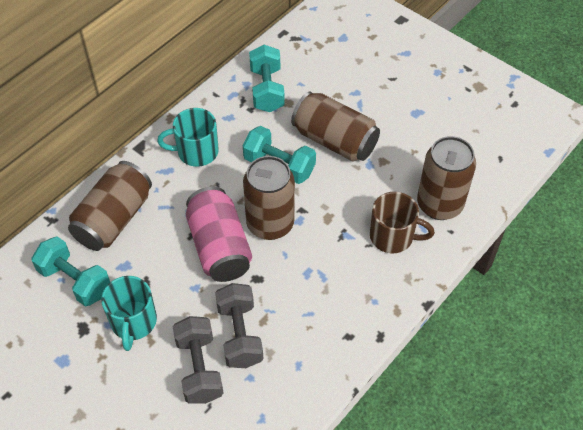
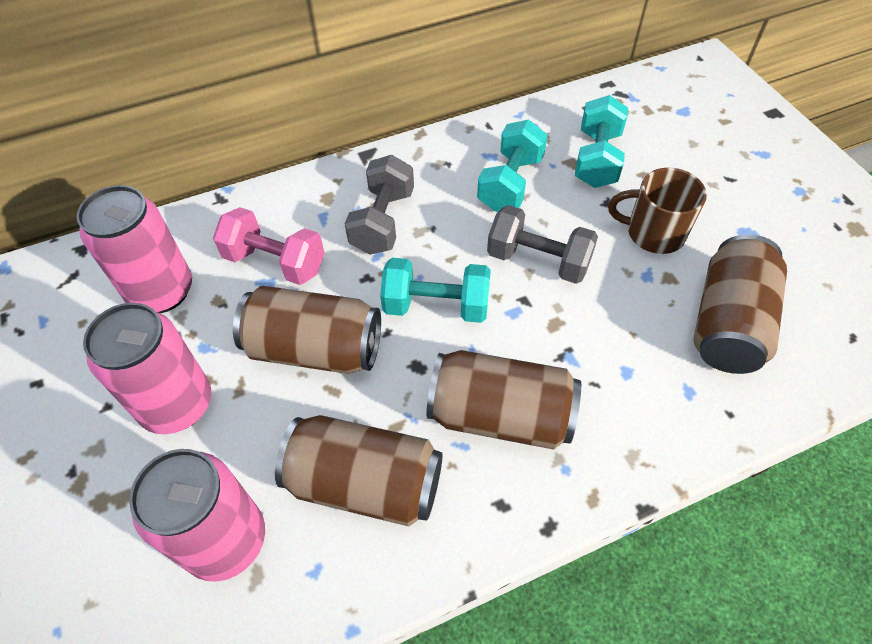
pink can: [186,187,252,282] = 1 -> [76,185,192,313] [83,303,211,434] [129,449,265,582] = 3
pink dumbbell: none = 0 -> [213,207,325,285] = 1
turquoise mug: [101,276,157,351] [157,108,219,167] = 2 -> none = 0

